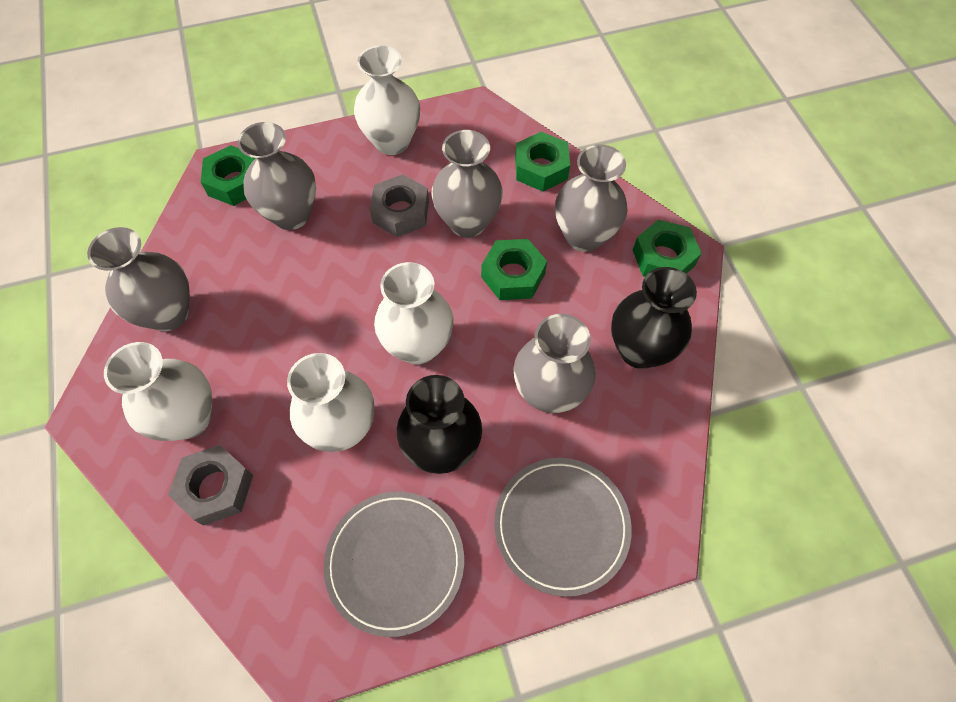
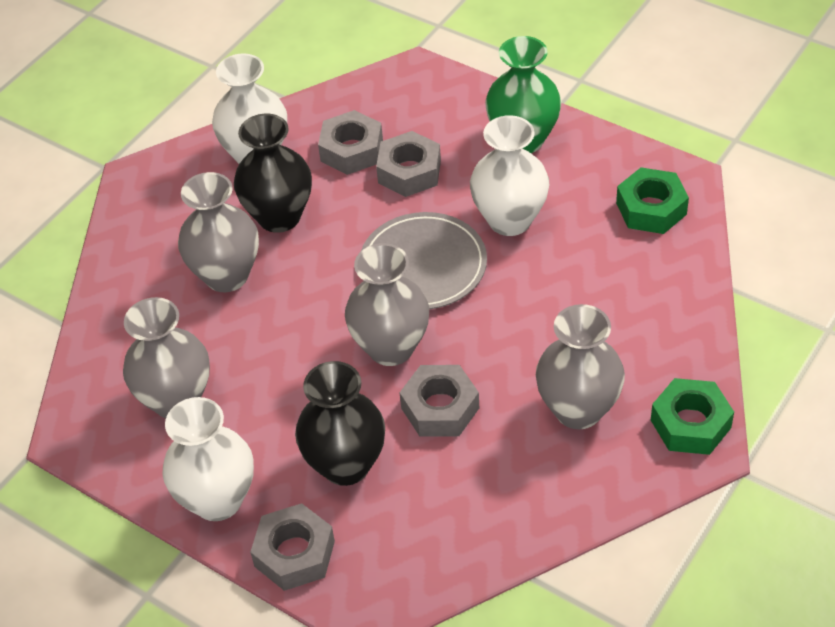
green nut: [201,145,256,206] [481,239,547,300] [515,132,570,191] [633,220,702,277] = 4 -> [616,167,689,234] [651,378,734,455] = 2
green vase: none = 0 -> [485,36,561,153] = 1
grey nut: [168,445,253,526] [370,174,429,237] = 2 -> [250,503,335,591] [318,110,383,175] [376,131,441,197] [400,365,479,436] = 4
grey plate: [324,492,464,637] [494,458,632,597] = 2 -> [361,212,487,309] = 1
grey vase: [87,227,190,331] [238,122,316,230] [431,130,503,238] [514,314,596,413] [555,144,628,252] = 5 -> [123,297,210,418] [178,172,259,292] [345,243,429,366] [536,304,625,429] = 4
white vase: [104,342,212,441] [287,353,375,452] [354,45,420,155] [374,262,453,364] = 4 -> [162,397,254,521] [212,53,287,164] [470,115,549,236] = 3

